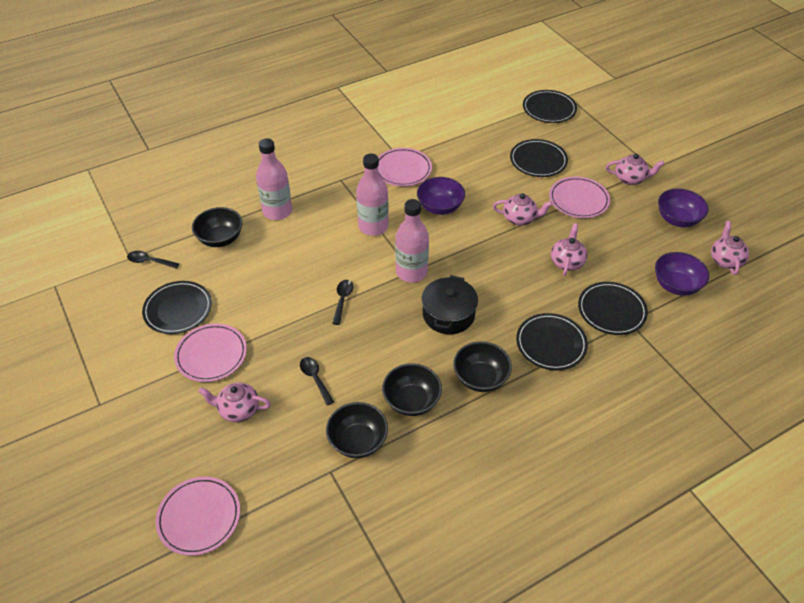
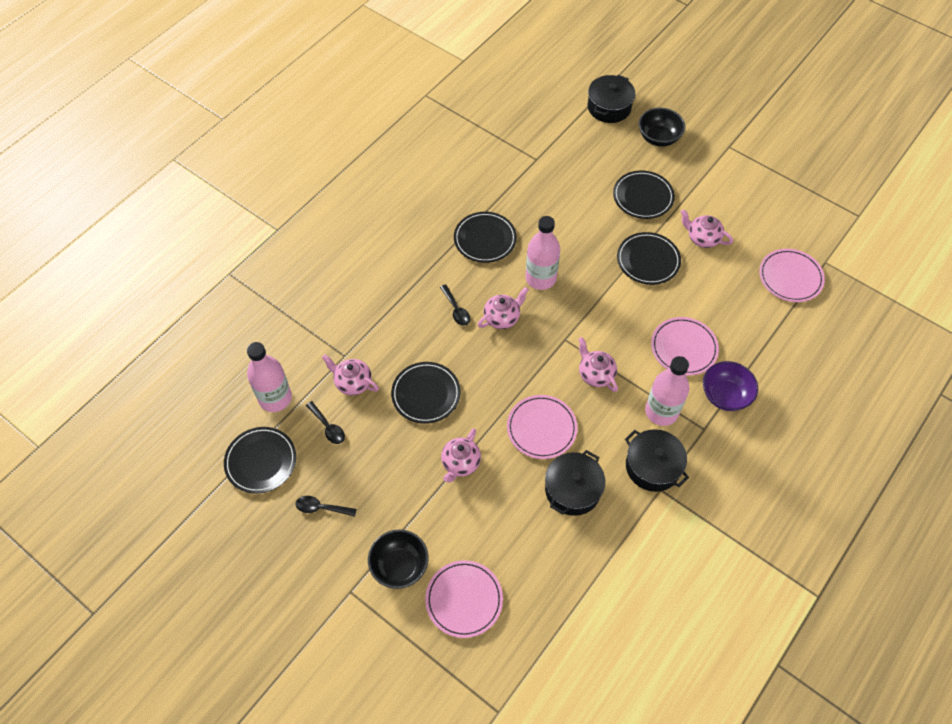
black bowl: [192,207,242,247] [326,402,388,458] [382,363,442,416] [453,341,512,392] = 4 -> [368,529,429,589] [639,108,685,147] = 2
black pot: [422,275,478,334] = 1 -> [545,450,605,516] [588,75,635,123] [625,429,689,492] = 3
purple bowl: [417,177,465,215] [655,252,709,296] [658,188,709,227] = 3 -> [703,361,758,411] = 1

